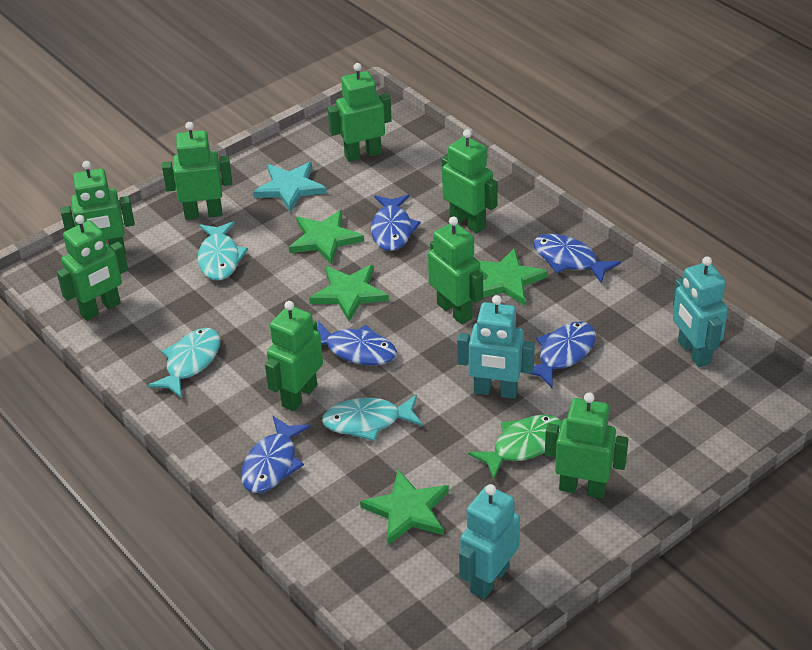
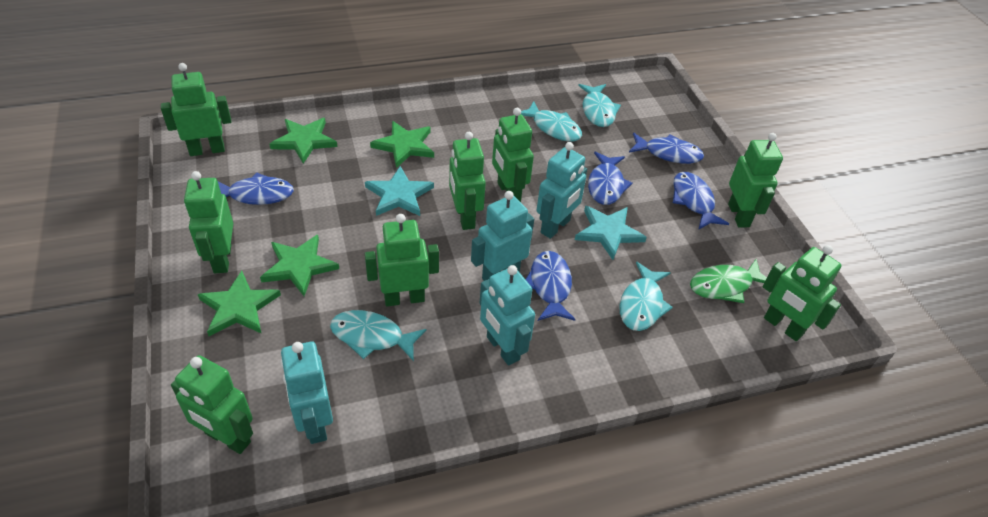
turquoise fish: [147,328,220,399] [197,221,248,280] [322,395,423,441] = 3 -> [330,310,426,361] [521,101,582,142] [578,84,621,127] [619,262,673,331] = 4
turquoise robot: [457,295,535,399] [459,484,520,599] [673,256,728,367] = 3 -> [280,341,333,444] [471,191,534,281] [480,265,535,365] [537,142,587,239] = 4
turquoise star: [253,162,327,212] = 1 -> [365,166,434,216] [575,206,647,260] = 2

